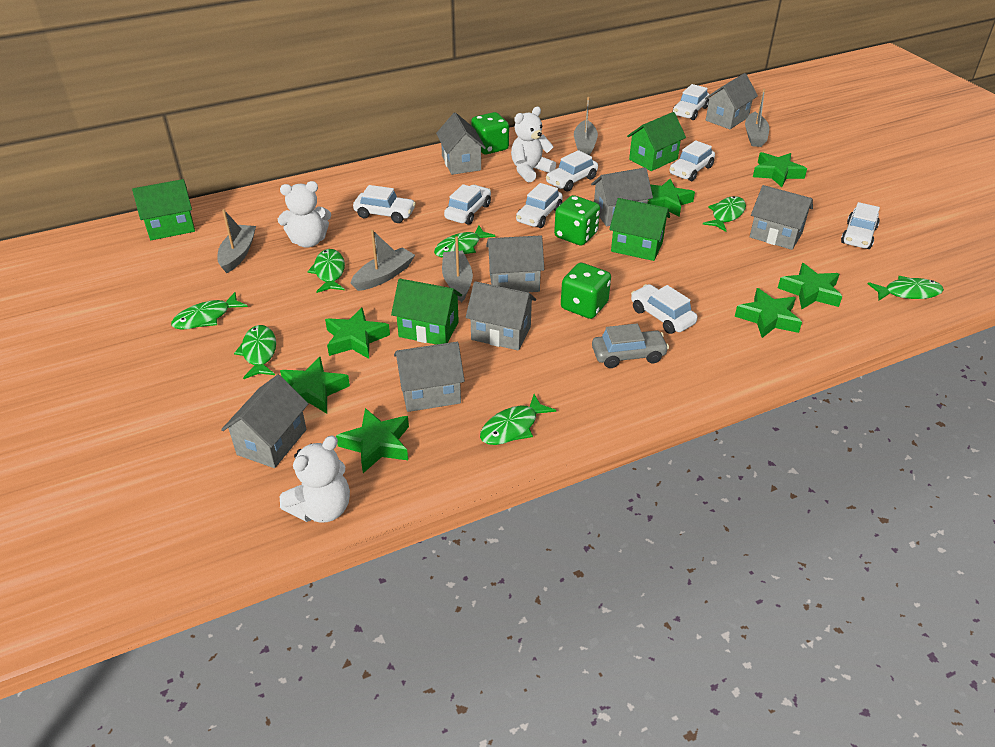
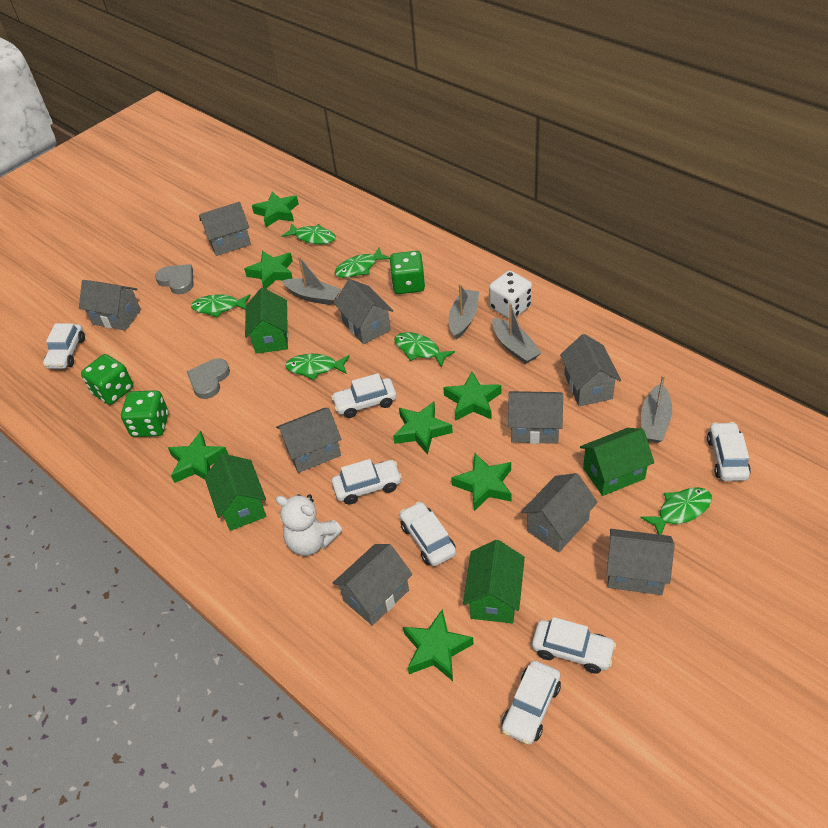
green fish: [171,292,248,330] [234,325,276,379] [307,249,345,293] [434,225,496,257] [480,394,556,445] [703,196,746,232] [868,276,944,300] = 7 -> [191,294,251,318] [282,223,336,244] [285,354,350,380] [334,248,390,278] [394,332,455,368] [640,487,712,535] = 6
grey boat: [217,209,256,273] [351,230,415,291] [442,236,473,302] [574,97,598,156] [745,89,769,147] = 5 -> [282,256,341,305] [449,284,479,340] [492,303,542,364] [641,375,672,443] = 4
grey car: [592,324,669,368] = 1 -> none = 0
grey heart: none = 0 -> [155,264,193,294] [187,359,230,399] = 2
grey house: [221,375,308,468] [394,342,465,412] [436,112,486,175] [466,281,536,351] [486,235,544,292] [591,167,653,226] [705,73,758,129] [750,185,813,250] = 8 -> [79,280,141,331] [199,202,251,256] [276,408,341,473] [333,544,413,626] [334,279,393,344] [508,391,563,444] [521,473,598,552] [560,334,621,406] [606,529,675,595] = 9
white car: [353,185,416,223] [444,184,491,225] [516,183,563,228] [546,150,598,191] [631,284,698,334] [670,140,715,181] [673,84,710,120] [841,202,880,249] = 8 -> [43,323,85,369] [331,373,397,418] [332,459,402,505] [400,501,456,566] [502,661,561,745] [532,617,616,674] [707,422,751,481] = 7
white dice: none = 0 -> [489,271,532,319] = 1
white teddy bear: [278,181,331,247] [280,435,350,523] [511,107,556,182] = 3 -> [276,494,342,556] = 1

